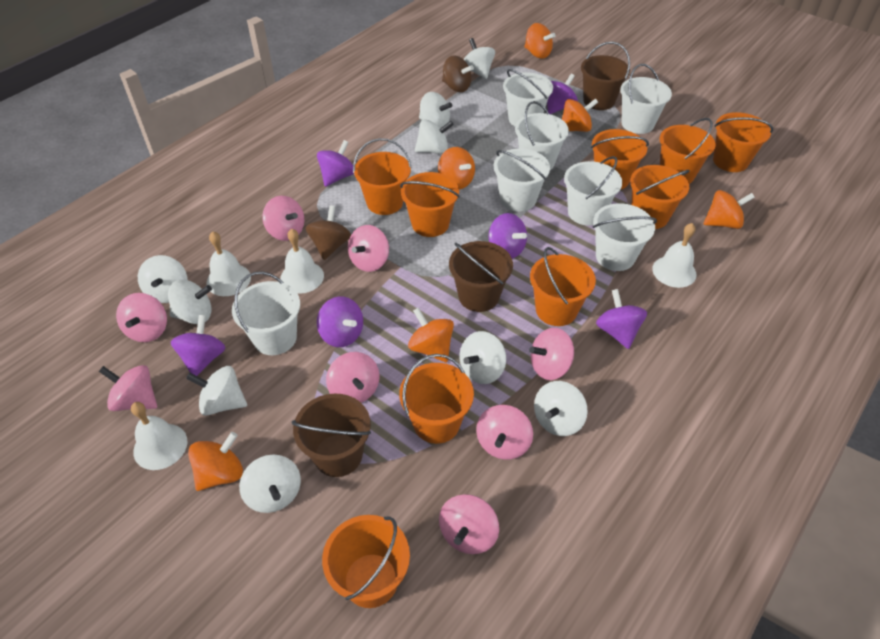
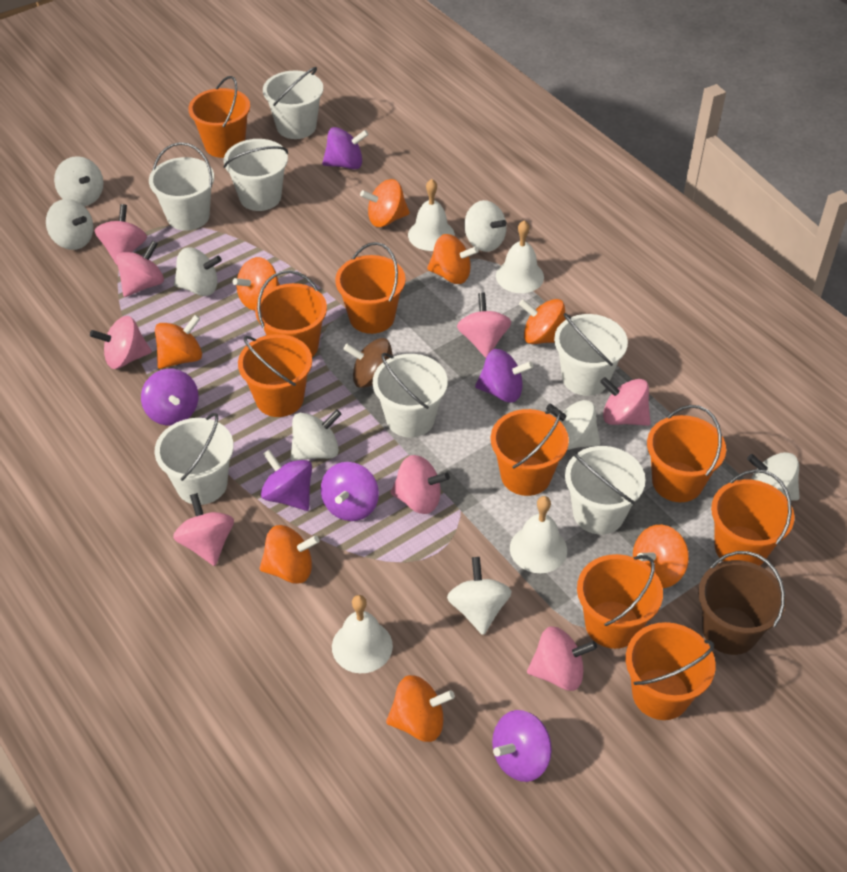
brown bucket: [292,393,371,477] [449,241,513,312] [581,42,630,110] = 3 -> [698,551,786,655] = 1
brown spinning top: [306,205,351,260] [442,55,474,92] = 2 -> [343,338,393,388] = 1
orange spinning top: [188,432,243,491] [408,307,454,362] [438,147,475,189] [524,23,556,59] [562,98,598,132] [704,190,755,229] = 6 -> [155,315,202,369] [233,257,280,311] [259,525,319,584] [360,179,410,227] [386,675,455,742] [427,234,479,284] [519,299,566,344] [633,525,689,588] = 8
white spinning top: [138,255,188,303] [168,280,212,324] [186,366,247,416] [239,455,301,513] [415,119,454,154] [419,92,452,128] [460,331,506,384] [464,38,495,79] [534,381,588,436] = 9 -> [46,199,93,250] [54,156,104,206] [174,247,222,296] [290,409,342,461] [447,557,512,635] [465,200,507,252] [546,400,600,450] [747,452,800,501] = 8

